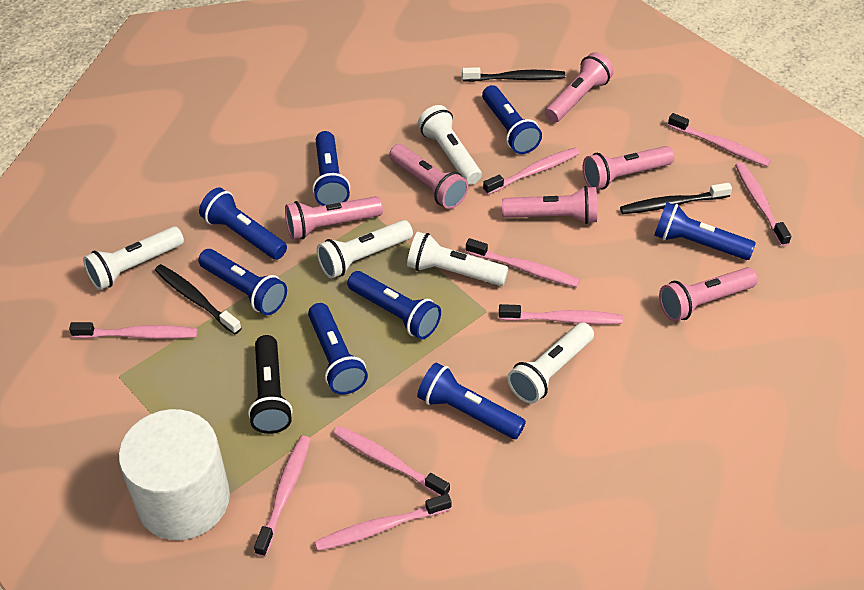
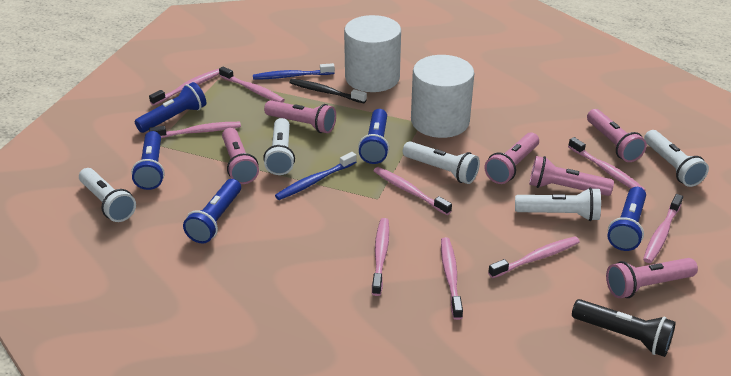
black toothbrush: [155,264,242,334] [462,67,565,82] [620,183,732,214] = 3 -> [289,79,367,103] = 1
blue flashlight: [198,249,287,315] [199,187,287,260] [308,303,368,395] [312,131,350,206] [347,271,441,339] [417,362,526,439] [482,85,542,154] [654,202,756,260] = 8 -> [131,131,165,190] [135,82,206,133] [183,179,241,243] [358,109,389,164] [608,187,646,251] = 5
blue toothbrush: none = 0 -> [253,63,335,80] [275,152,356,200] = 2
white cylinder: [118,409,230,540] = 1 -> [344,15,401,92] [411,55,474,138] = 2

